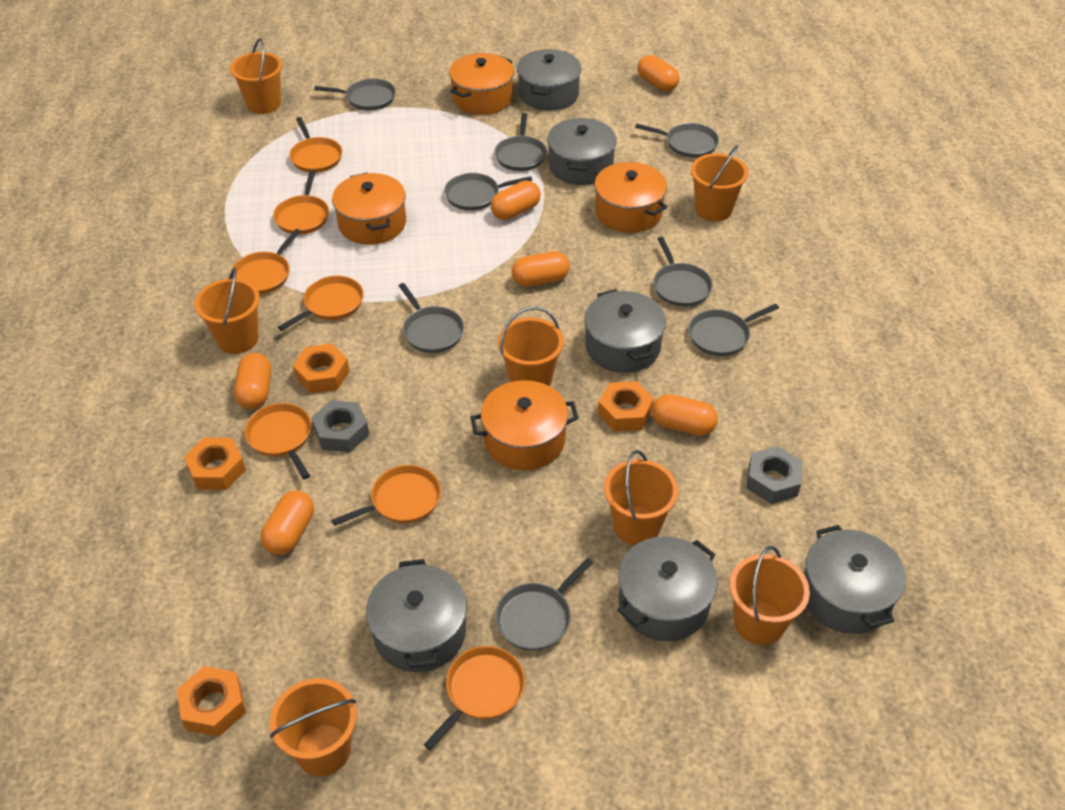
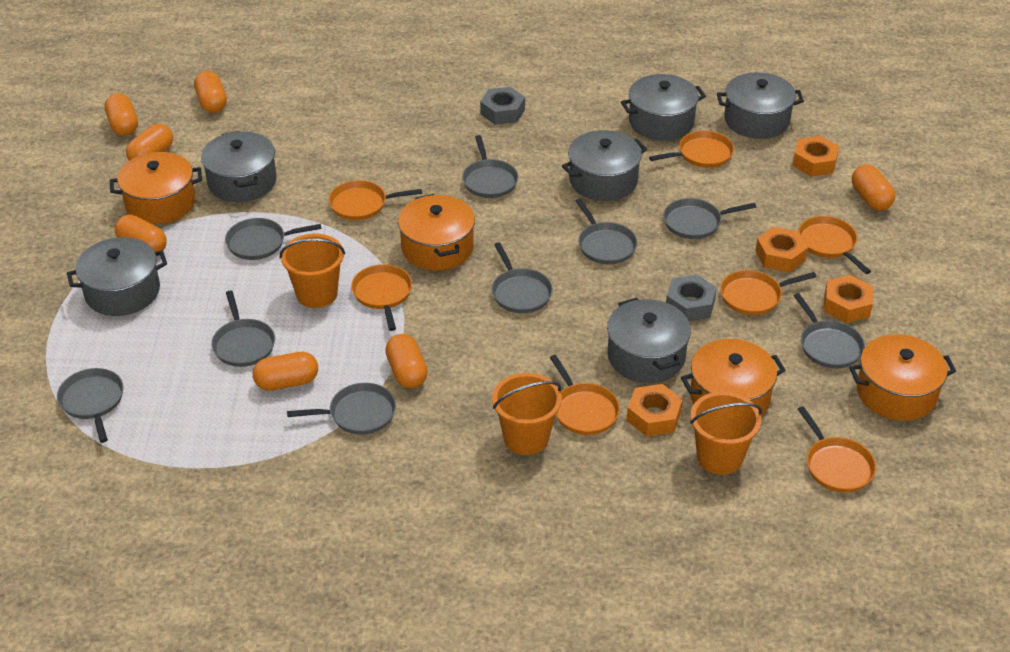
grey pan: [314,78,396,111] [399,283,464,353] [444,173,532,211] [494,113,547,171] [495,558,593,651] [635,123,719,158] [653,237,713,307] [688,304,779,356] = 8 -> [57,368,124,443] [211,291,275,367] [225,218,322,260] [287,383,396,435] [462,135,518,198] [492,242,553,313] [576,198,638,264] [663,198,756,239] [794,293,865,369] = 9
orange bucket: [195,268,260,354] [230,38,282,114] [270,678,357,776] [498,307,564,386] [604,450,678,545] [691,145,748,222] [730,546,810,645] = 7 -> [280,234,345,308] [492,373,562,455] [690,391,762,475] = 3
orange capsule: [234,353,271,409] [261,490,314,555] [491,181,541,220] [511,251,570,287] [637,55,679,91] [652,394,718,436] = 6 -> [105,93,138,136] [115,215,167,252] [126,124,173,161] [194,71,227,113] [253,352,318,391] [385,334,428,388] [852,164,895,211] = 7

